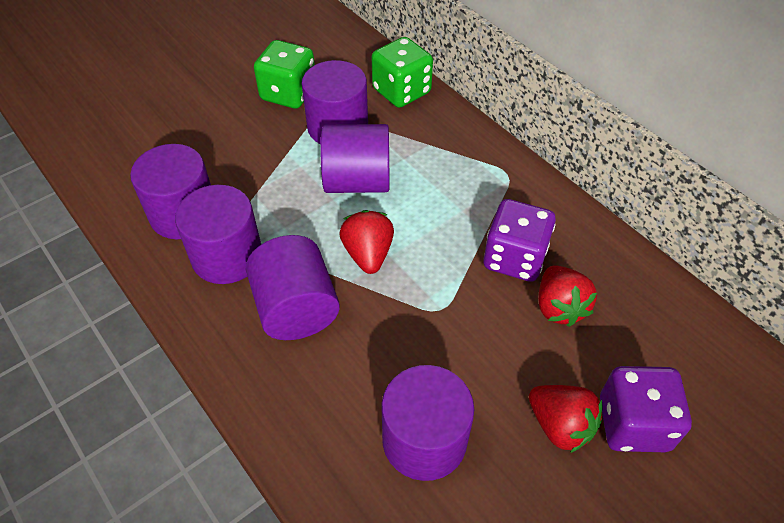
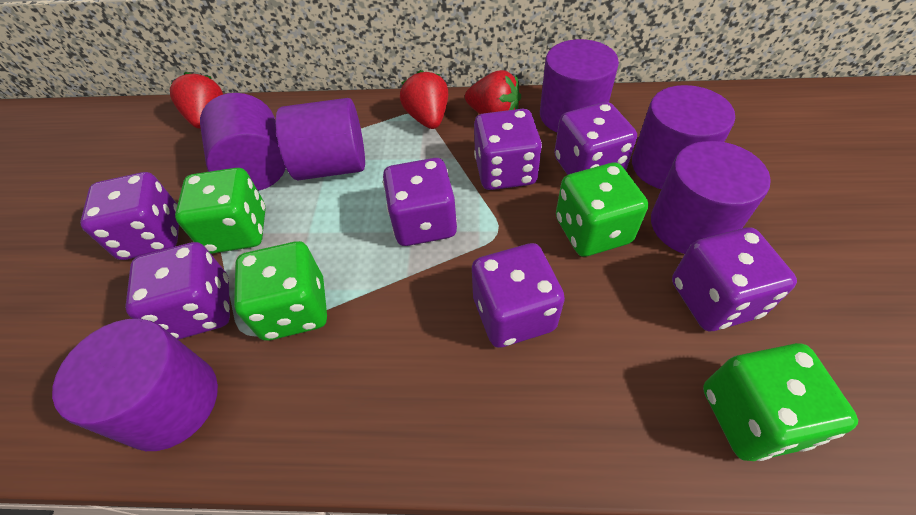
green dice: [254,40,315,109] [372,37,433,108] = 2 -> [175,168,266,254] [234,241,327,341] [556,163,648,257] [703,343,858,461] = 4
purple dice: [484,199,556,282] [600,366,692,452] = 2 -> [80,172,179,260] [125,242,230,340] [383,158,457,246] [472,243,565,348] [474,109,542,190] [554,102,637,175] [672,227,797,331] = 7

